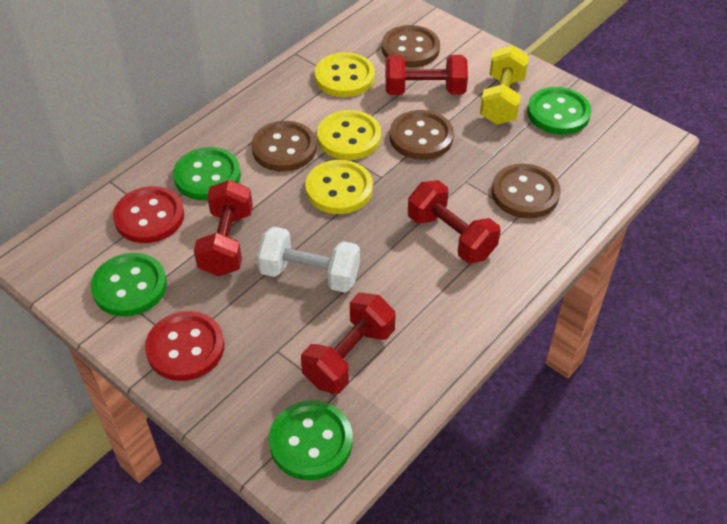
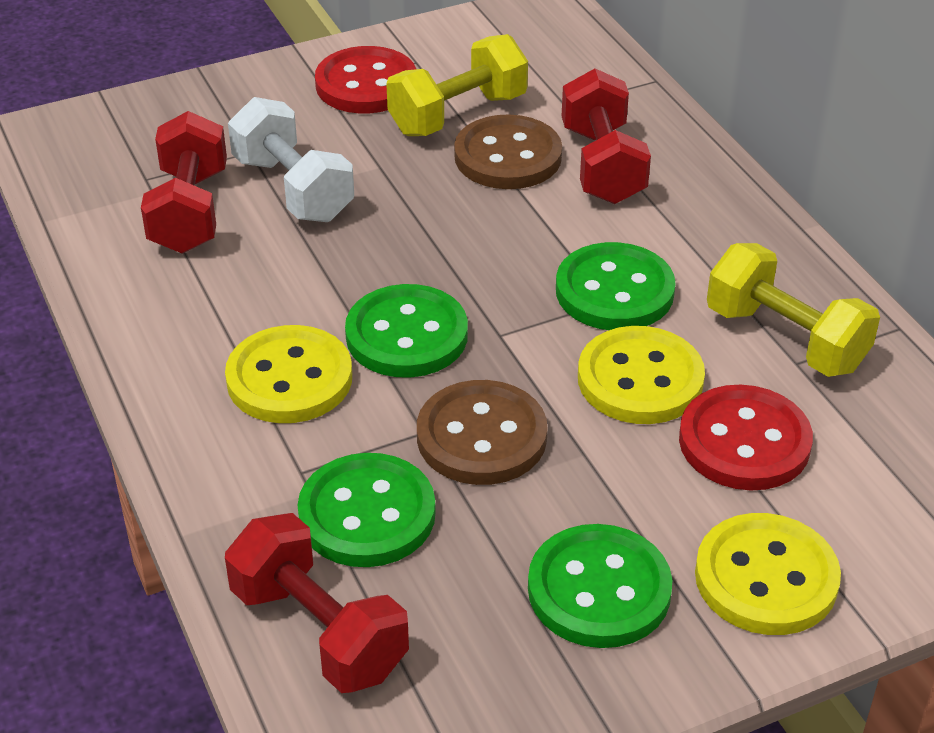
brown button: [251,121,317,172] [382,25,440,67] [390,110,454,160] [492,164,560,219] = 4 -> [417,380,548,485] [454,114,562,189] = 2
red dumbbell: [194,180,253,276] [301,293,396,394] [385,55,468,95] [408,180,500,264] = 4 -> [141,111,227,254] [225,513,409,693] [562,69,651,204] = 3
yellow dumbbell: [480,45,529,125] = 1 -> [386,34,528,136] [707,243,880,377] = 2

